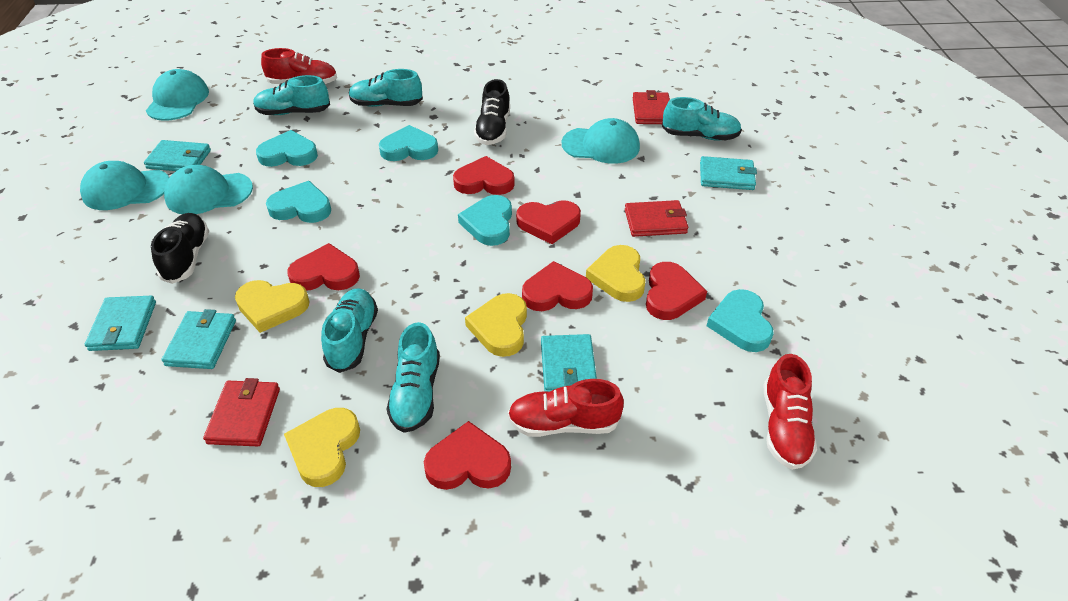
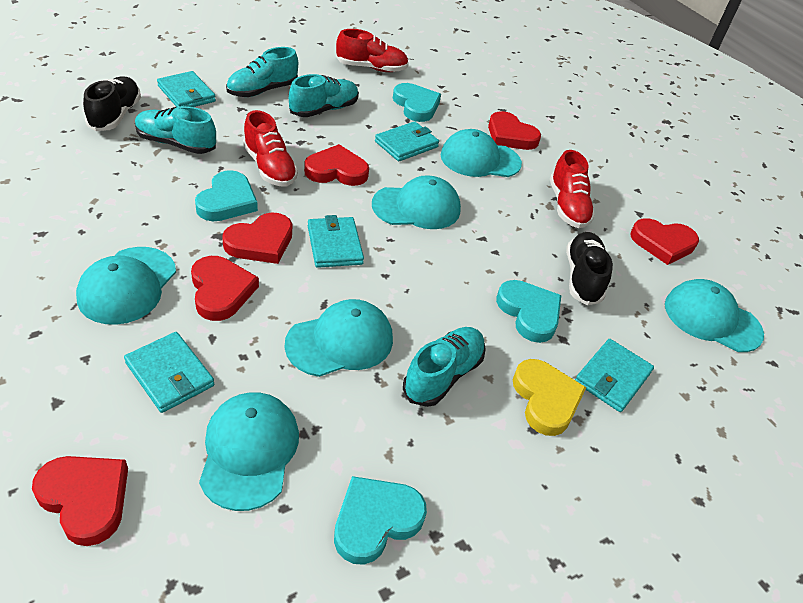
red wallet: [203,378,280,446] [625,200,688,237] [633,90,670,124] = 3 -> none = 0
turquoise cap: [80,161,169,210] [146,69,209,121] [164,165,253,214] [562,118,640,164] = 4 -> [76,247,176,325] [199,392,299,511] [285,299,393,377] [372,175,461,229] [440,129,522,177] [665,279,764,352] = 6
turquoise heart: [256,130,318,167] [266,181,331,223] [379,125,438,161] [458,195,512,246] [707,289,774,352] = 5 -> [195,170,258,221] [334,476,427,565] [393,83,441,122] [496,280,561,343] = 4
turquoise shoe: [253,75,330,115] [321,288,378,373] [349,69,423,107] [386,322,440,433] [662,97,742,140] = 5 -> [135,106,216,154] [226,47,298,97] [289,74,359,117] [403,327,486,407] = 4
yellow heart: [235,280,310,333] [284,408,360,487] [465,293,527,357] [586,245,645,302] = 4 -> [513,359,586,436] = 1

